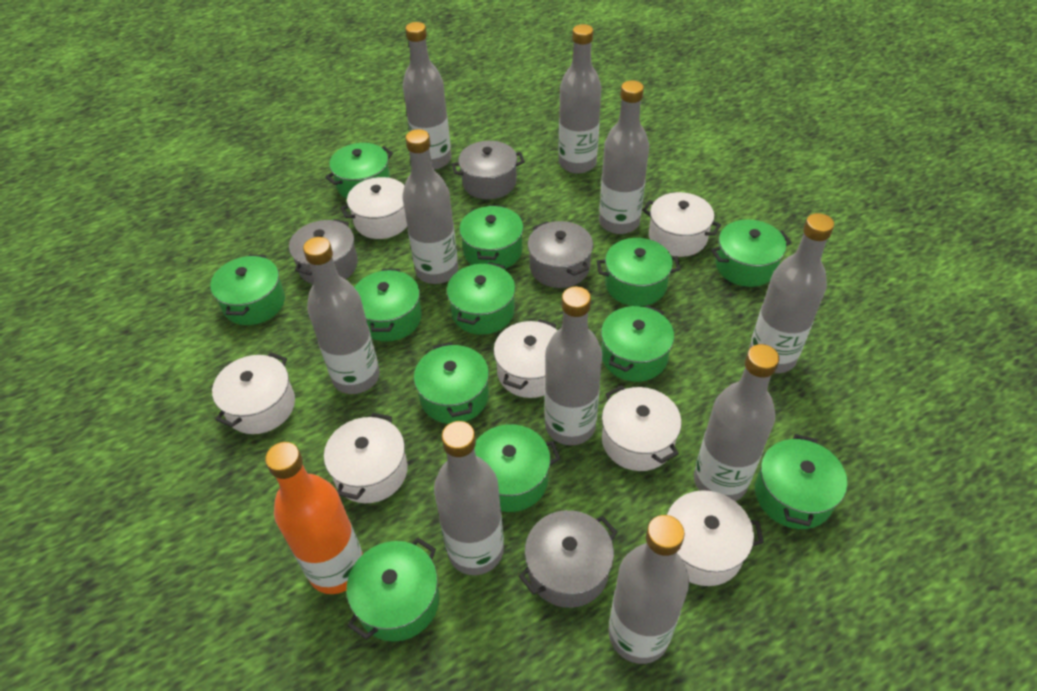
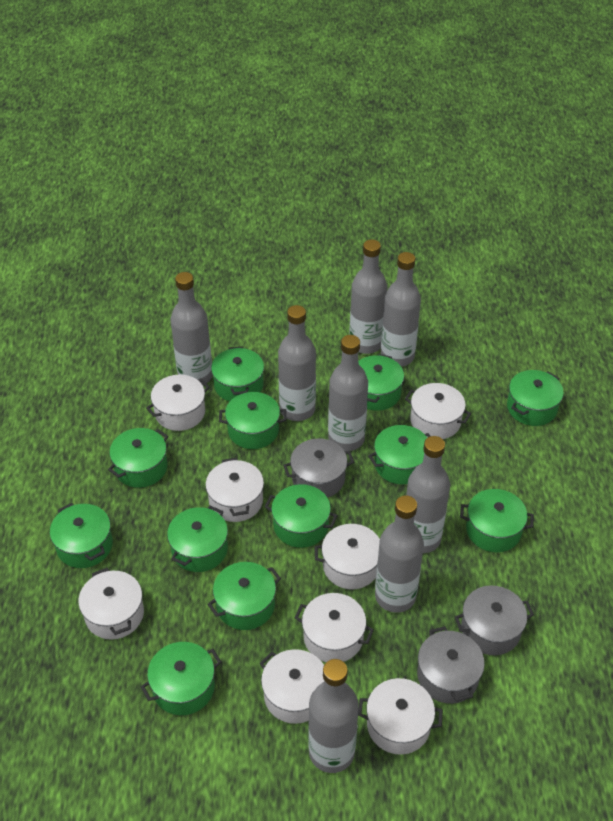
grey bottle: [303,237,380,394] [402,129,458,284] [403,22,452,169] [434,421,504,575] [545,286,602,445] [559,24,601,174] [599,80,649,234] [609,515,689,664] [694,344,779,501] [749,213,834,373] = 10 -> [170,272,213,385] [278,305,316,421] [308,659,359,773] [328,335,368,451] [349,239,387,354] [375,495,424,613] [381,252,421,367] [406,436,450,553] = 8
grey pot: [289,219,358,284] [452,141,525,199] [519,510,618,608] [528,221,593,288] = 4 -> [283,439,354,498] [417,626,485,704] [455,585,534,655] = 3
orange bottle: [265,442,363,594] = 1 -> none = 0
white pot: [212,352,295,434] [324,413,408,503] [340,177,407,239] [494,319,558,398] [602,385,682,471] [642,192,721,257] [667,490,764,586] = 7 -> [78,568,144,640] [146,375,210,431] [205,458,264,522] [260,649,324,724] [294,593,374,662] [314,524,380,590] [358,678,443,755] [405,383,471,439] = 8

